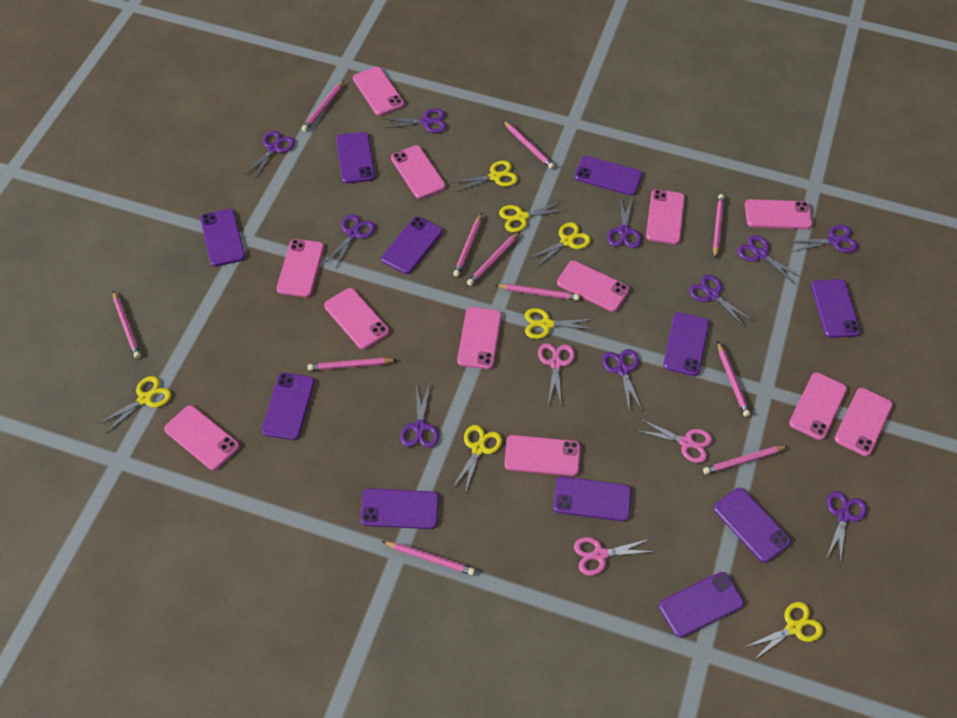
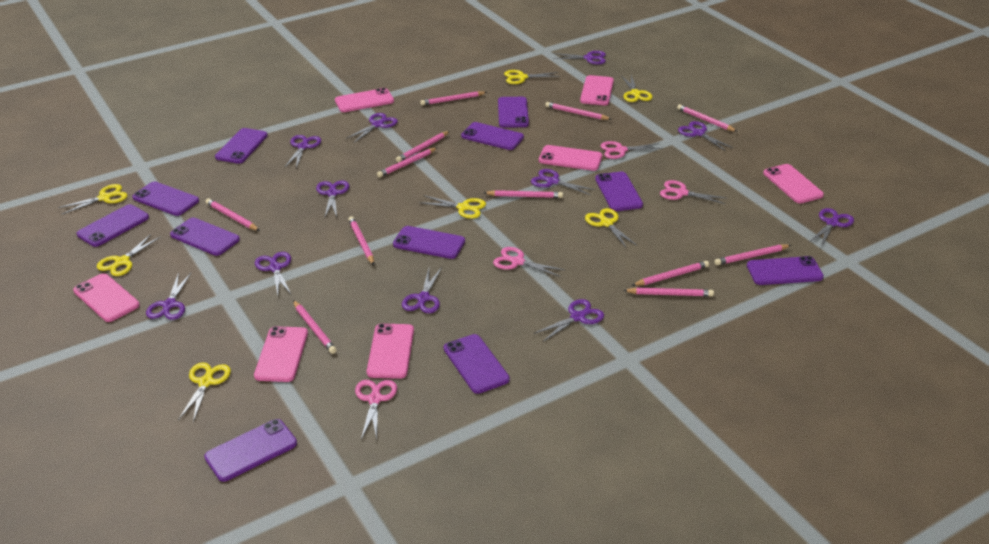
pink pencil: [113,291,141,359] [302,81,344,131] [307,358,396,371] [382,541,475,575] [453,213,482,277] [467,232,520,286] [495,284,580,300] [503,121,555,169] [703,446,788,474] [713,194,724,258] [718,342,750,417] = 11 -> [205,198,260,231] [293,300,337,354] [348,216,374,265] [377,147,438,178] [396,131,450,162] [420,91,487,105] [484,190,563,198] [545,102,611,120] [623,288,714,297] [631,261,709,286] [677,104,738,132] [714,245,791,265] = 12
pink phone: [164,405,240,470] [277,239,324,297] [324,288,389,350] [353,67,404,116] [391,145,446,199] [457,307,502,369] [504,435,580,476] [557,261,630,312] [646,189,685,244] [745,199,812,229] [789,372,847,440] [834,388,893,456] = 12 -> [73,273,140,322] [254,326,308,382] [335,88,394,112] [367,323,414,379] [539,145,602,171] [580,75,614,105] [763,164,824,203] = 7
pink scissors: [538,343,575,404] [574,537,655,576] [635,419,713,463] = 3 -> [355,380,397,439] [493,247,565,277] [601,141,663,159] [660,180,726,204] = 4
purple scissors: [244,131,295,180] [324,214,375,269] [384,108,447,133] [400,383,439,448] [602,349,642,413] [607,196,642,248] [689,275,754,327] [737,235,801,284] [788,225,858,253] [826,491,867,564] = 10 -> [146,273,191,320] [255,252,291,295] [285,135,321,168] [316,180,349,217] [347,113,398,143] [402,267,442,313] [531,169,595,195] [534,299,604,342] [553,51,606,65] [678,121,733,151] [809,208,854,247] = 11

